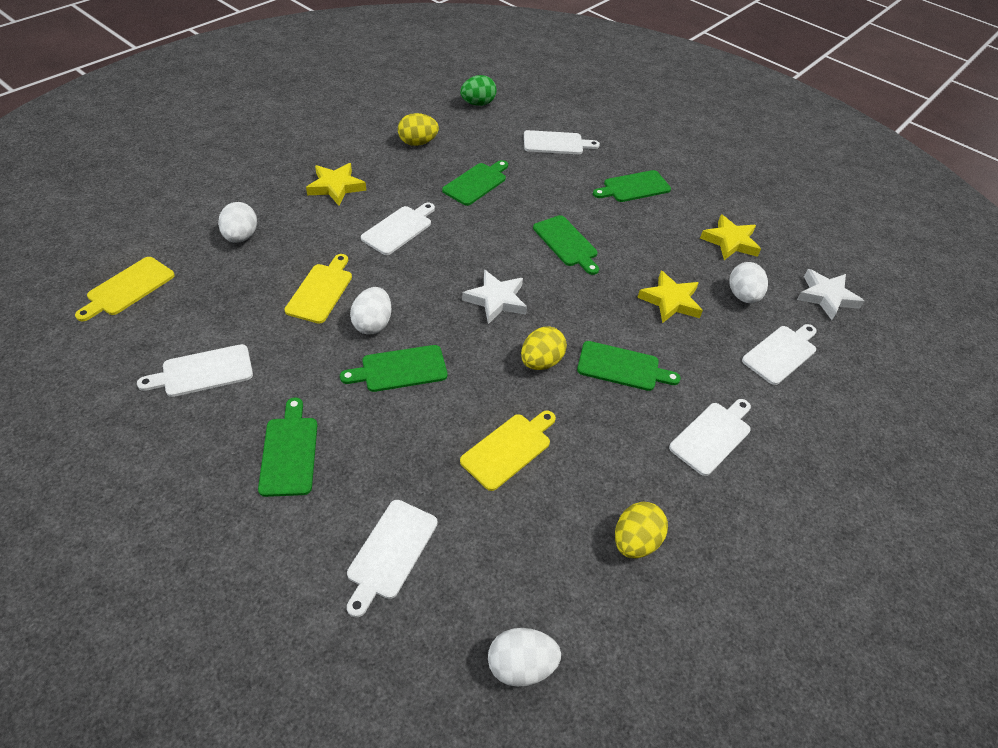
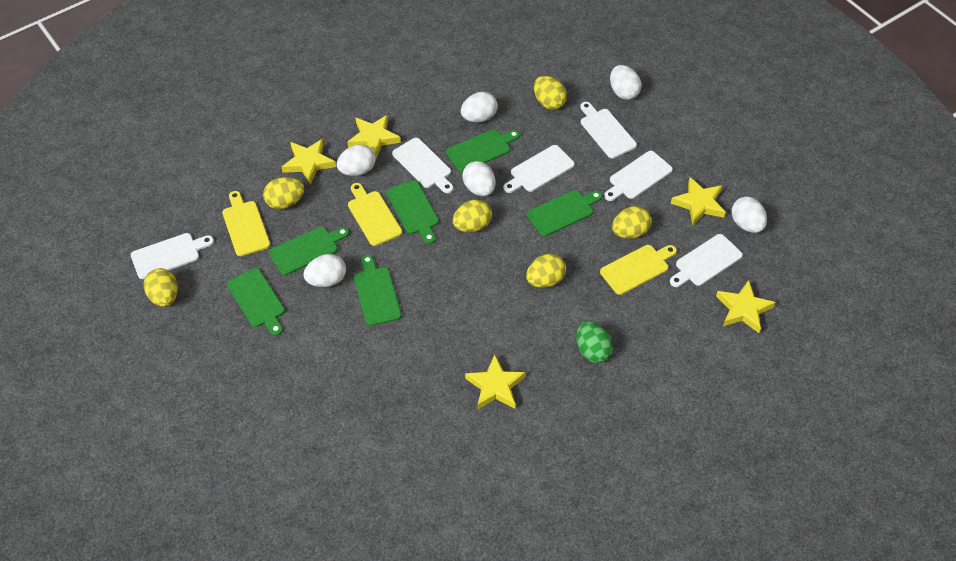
white egg: [218,202,257,243] [350,287,392,335] [488,628,561,687] [729,262,768,303] = 4 -> [303,254,346,287] [337,144,376,176] [461,92,498,122] [463,161,495,196] [610,65,641,100] [731,197,767,233] = 6
white star: [462,270,527,324] [797,269,864,320] = 2 -> none = 0
yellow egg: [398,113,439,146] [521,326,567,370] [615,502,668,558] = 3 -> [144,268,178,307] [263,177,304,209] [453,199,492,232] [526,254,566,288] [534,76,567,110] [612,206,652,239] = 6
yellow star: [306,163,366,206] [637,271,703,323] [700,214,761,260] = 3 -> [282,139,336,185] [348,115,401,159] [465,354,526,409] [671,177,726,225] [716,280,776,333] = 5

